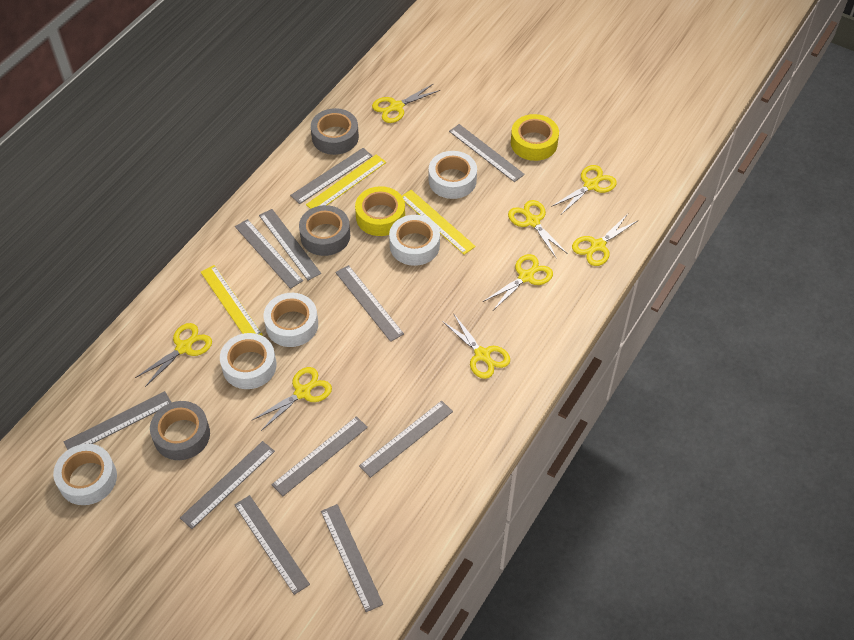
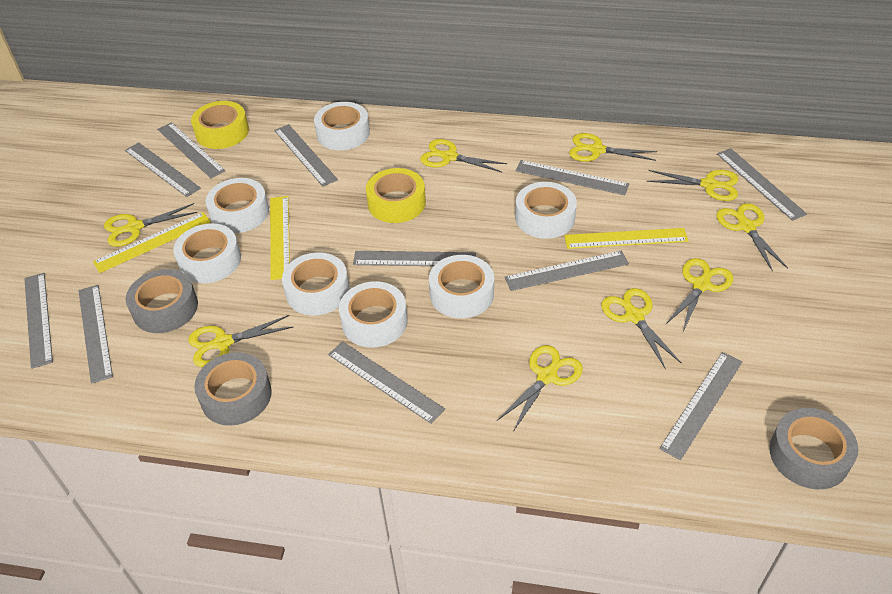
white tape: [53,444,117,505] [220,333,276,389] [264,293,318,347] [389,215,440,266] [429,151,477,199] = 5 -> [173,224,241,283] [206,178,269,233] [282,252,350,315] [314,102,370,150] [339,281,407,348] [429,255,494,318] [515,182,577,239] = 7
yellow scissors: [135,323,212,387] [252,367,332,431] [372,83,440,123] [442,313,510,379] [483,254,553,310] [508,200,568,259] [551,165,617,214] [572,214,637,266] = 8 -> [104,203,197,247] [188,315,293,367] [420,139,507,172] [497,345,583,432] [569,133,657,161] [601,288,682,369] [647,170,739,201] [666,258,733,331] [716,203,788,272] = 9

